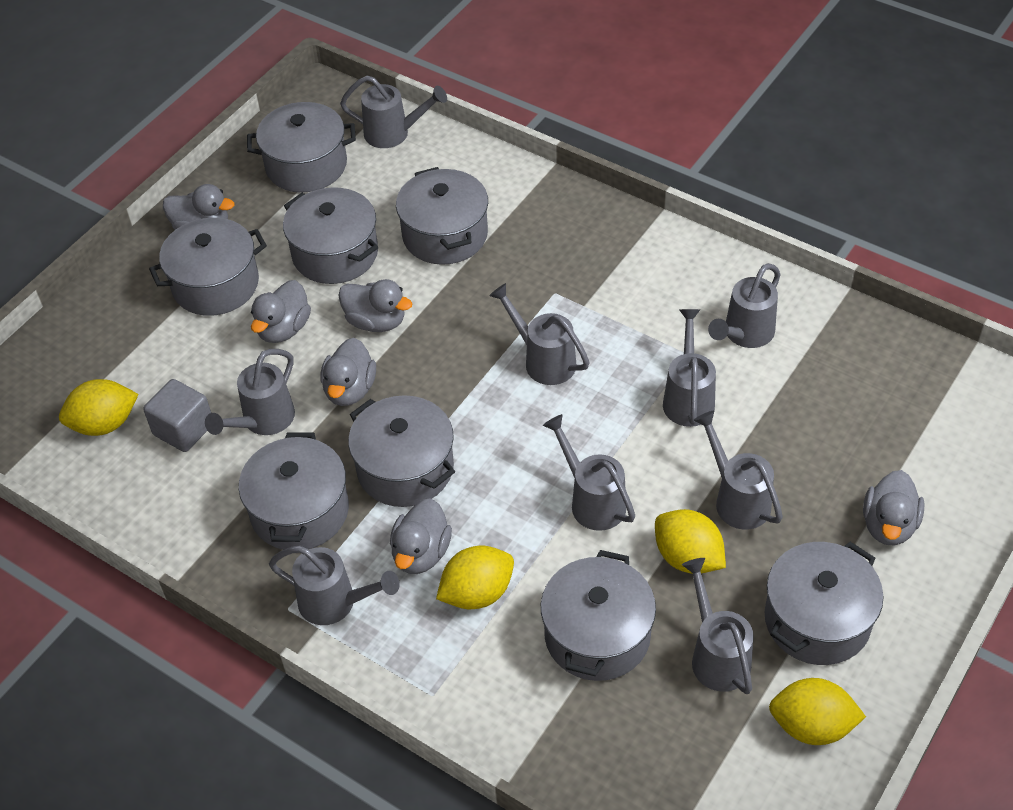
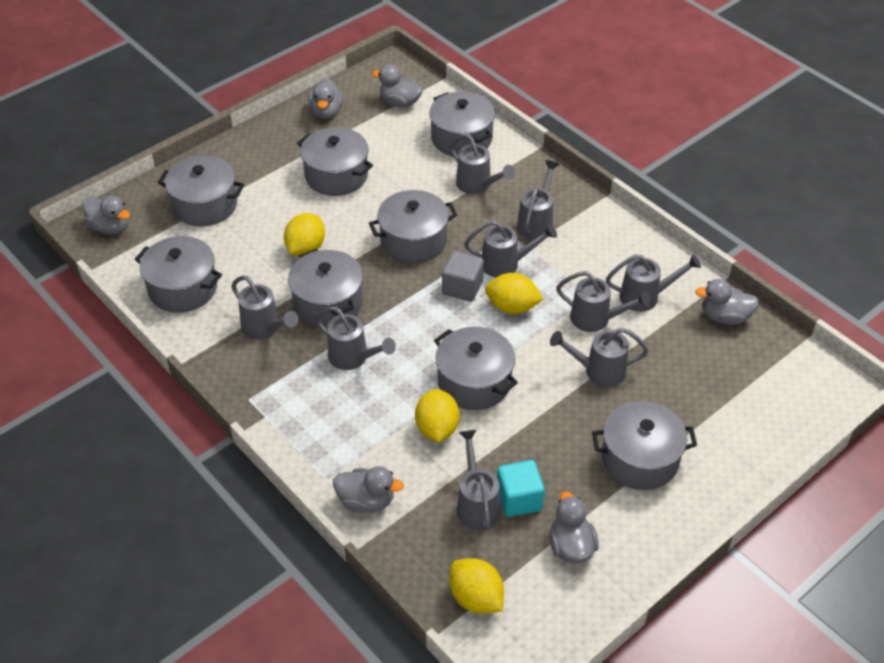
turquoise cube: none = 0 -> [497,460,545,517] = 1

